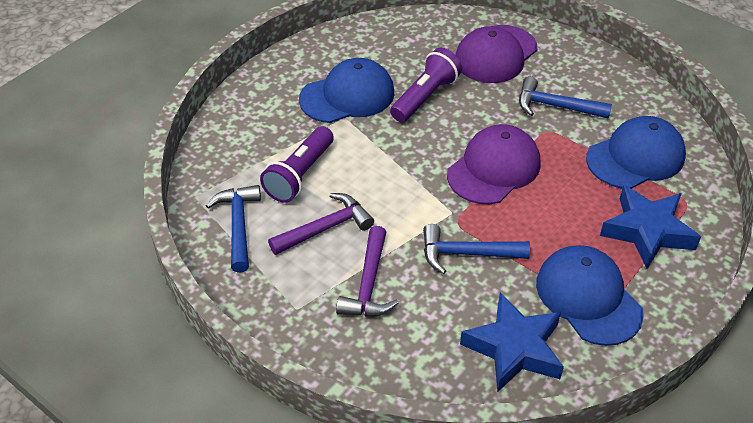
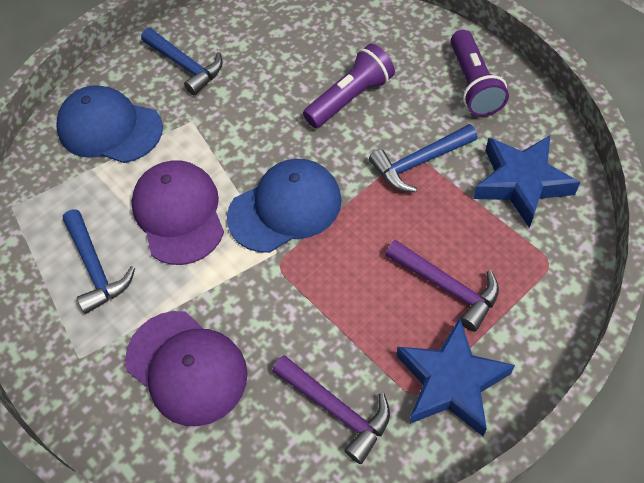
blue cap: [299,58,394,123] [536,245,644,346] [586,116,686,189] = 3 -> [56,85,163,163] [227,159,342,253] = 2

